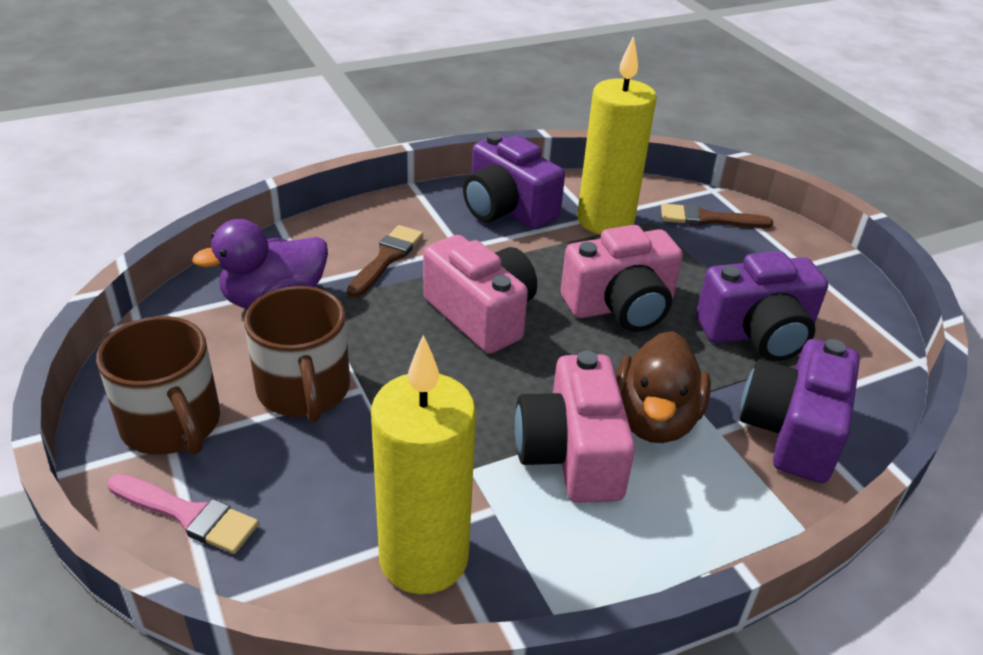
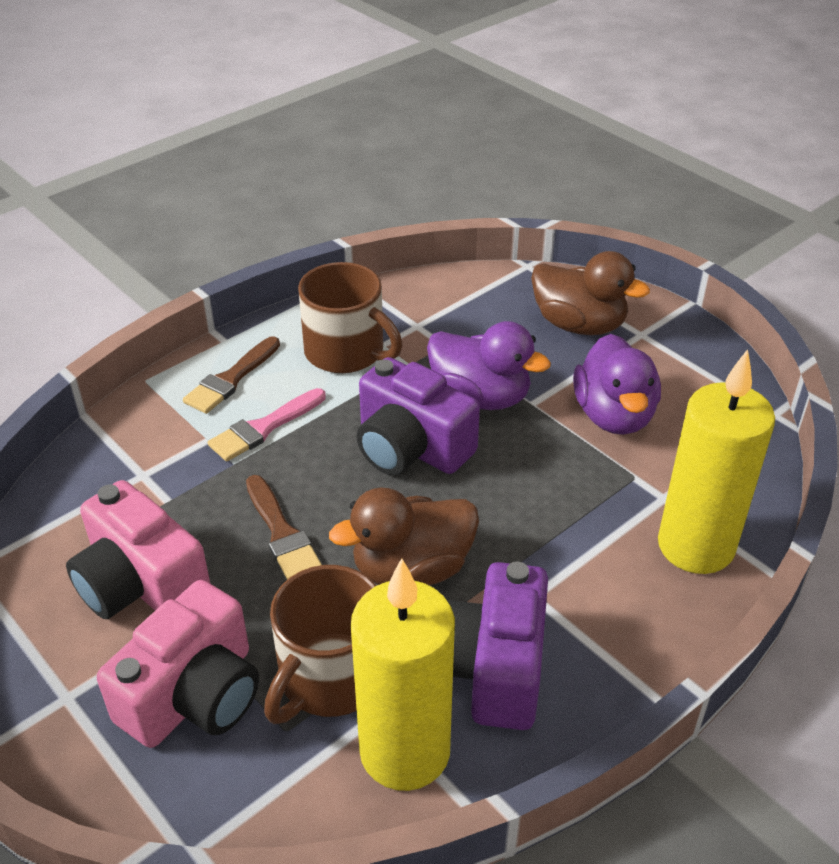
brown duck: [616,331,711,443] = 1 -> [329,488,479,585] [531,251,650,335] = 2
pink camera: [423,235,537,354] [515,351,635,503] [561,225,683,332] = 3 -> [66,480,210,619] [97,580,259,748] = 2
purple camera: [463,133,565,229] [696,251,828,361] [740,339,860,483] = 3 -> [357,357,480,475] [447,562,548,730] = 2
purple duck: [192,219,328,309] = 1 -> [427,321,551,410] [573,334,661,435] = 2

